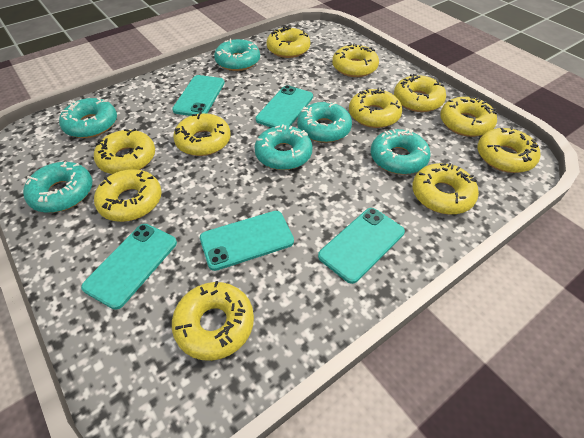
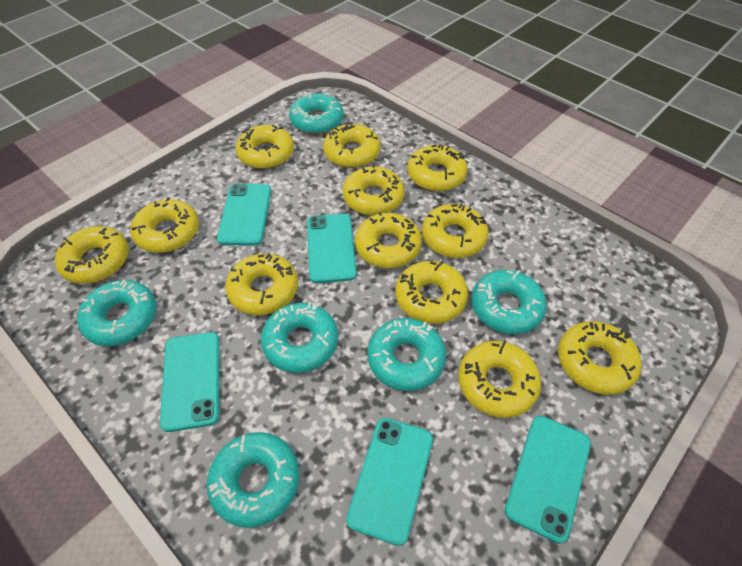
yellow donut: [94,128,155,174] [94,169,162,222] [172,281,254,361] [173,112,231,156] [267,26,310,58] [332,43,379,77] [349,88,402,128] [394,74,446,112] [412,163,479,214] [440,97,497,137] [477,127,540,173] = 11 -> [55,226,129,284] [130,197,199,253] [225,253,298,315] [236,125,294,169] [323,122,381,168] [342,164,405,215] [355,211,422,268] [395,261,468,324] [407,144,468,191] [422,204,489,258] [458,341,541,418] [558,321,642,395] = 12

